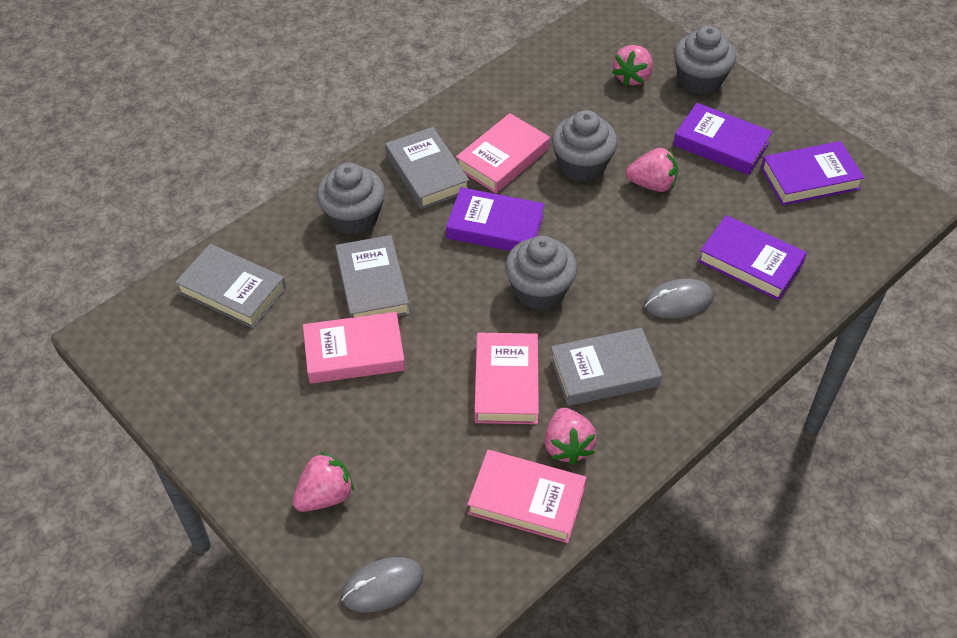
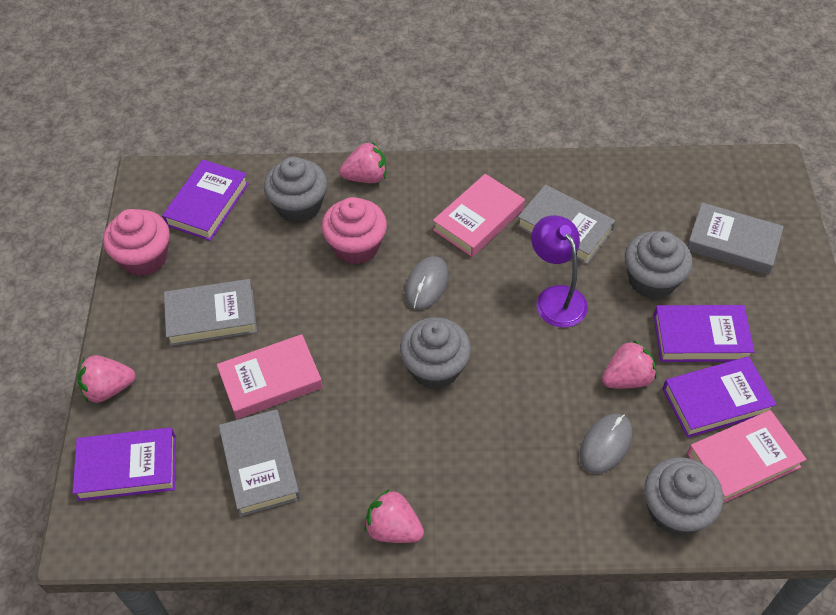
pink book: [303,312,405,384] [456,113,550,193] [467,450,586,543] [474,333,539,424] = 4 -> [217,334,323,419] [433,174,525,257] [687,410,807,503] = 3
pink cupcake: none = 0 -> [103,209,170,276] [321,197,387,264] = 2
purple lamp: none = 0 -> [531,215,588,328] = 1

